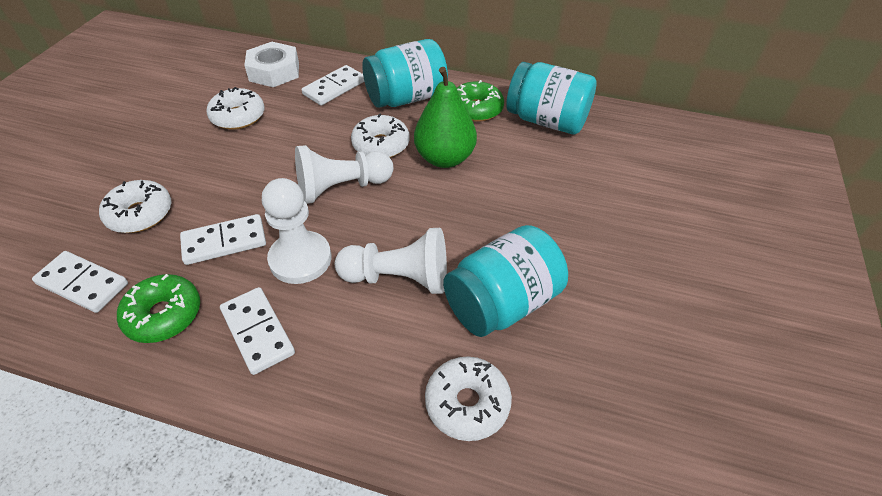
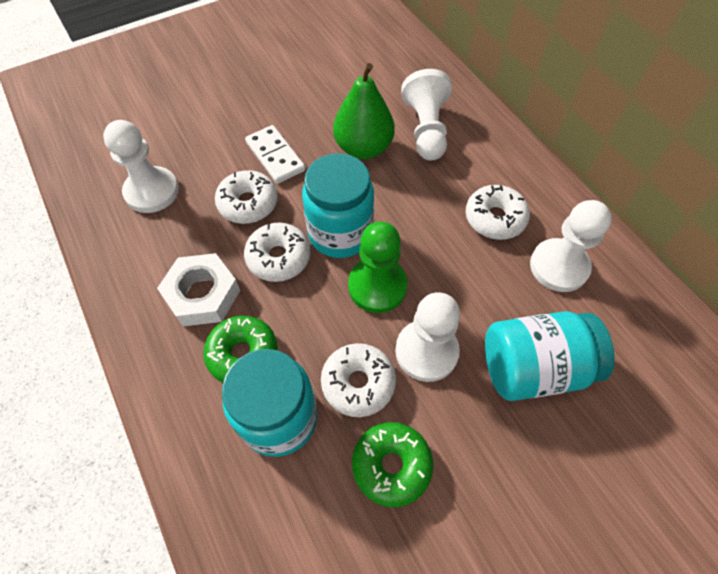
green pawn: none = 0 -> [348,222,407,313] = 1
white domino: [32,251,128,313] [180,214,266,265] [220,287,295,375] [302,65,364,105] = 4 -> [245,125,305,184] = 1
white pawn: [262,178,331,284] [295,145,393,204] [335,228,447,294] = 3 -> [103,120,179,213] [395,292,460,382] [401,69,452,161] [530,200,612,292] = 4

